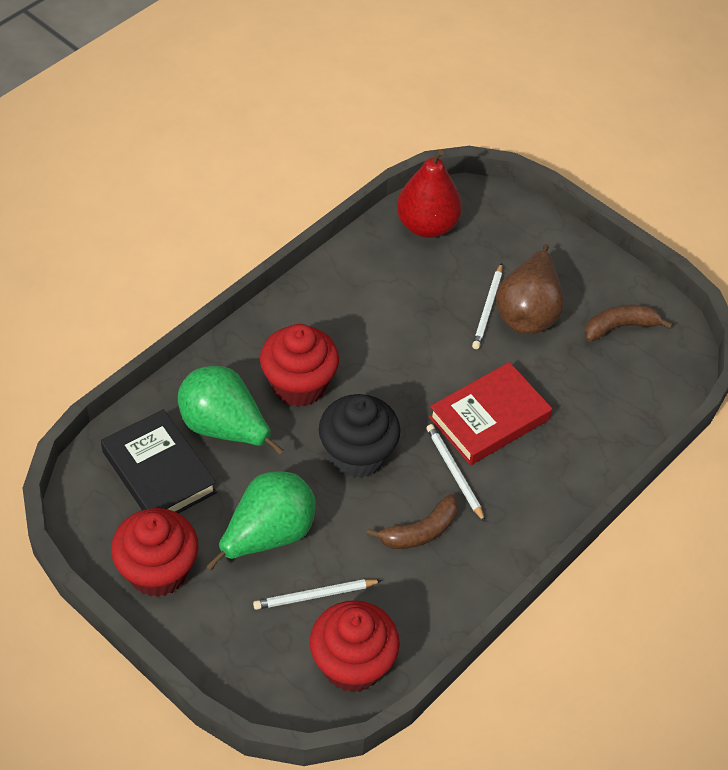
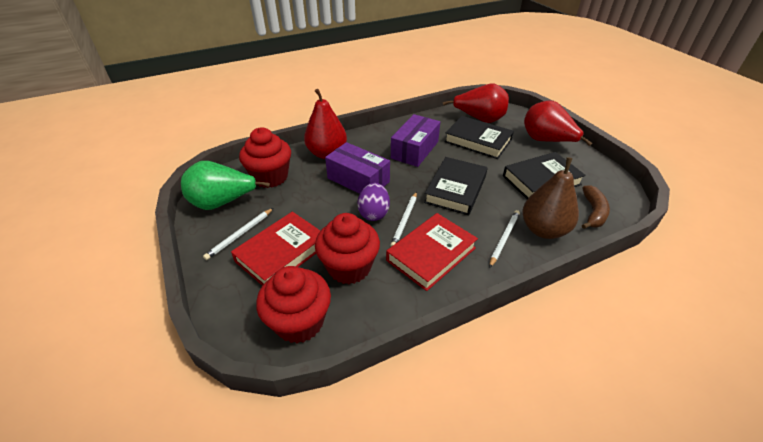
black book: [101,409,217,513] = 1 -> [424,157,488,215] [444,116,514,159] [503,152,586,199] = 3
black cupcake: [319,394,400,478] = 1 -> none = 0
brown banana: [366,494,458,549] [584,305,673,342] = 2 -> [582,185,610,229] = 1
green pear: [178,366,284,455] [206,471,316,571] = 2 -> [181,161,270,210] = 1
purple box: none = 0 -> [325,142,390,194] [391,114,440,167] = 2
purple egg: none = 0 -> [357,183,390,221] = 1
red book: [429,362,552,465] = 1 -> [231,212,320,286] [386,213,478,291] = 2
red pear: [397,149,462,238] = 1 -> [304,89,347,159] [443,84,509,123] [524,101,592,146] = 3

